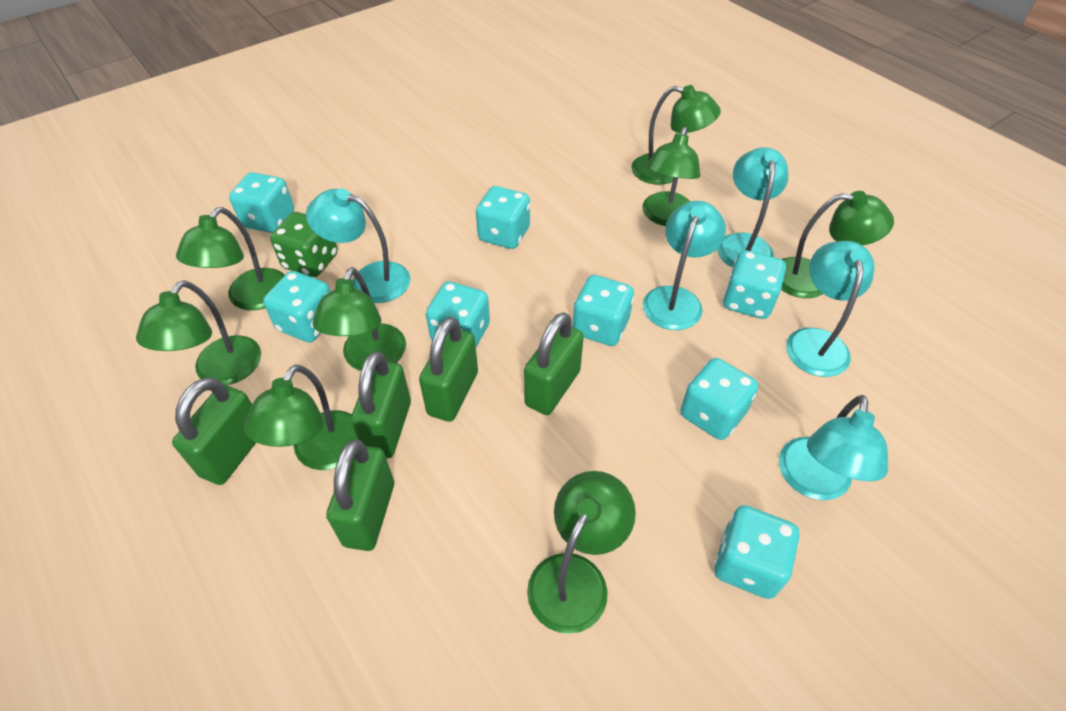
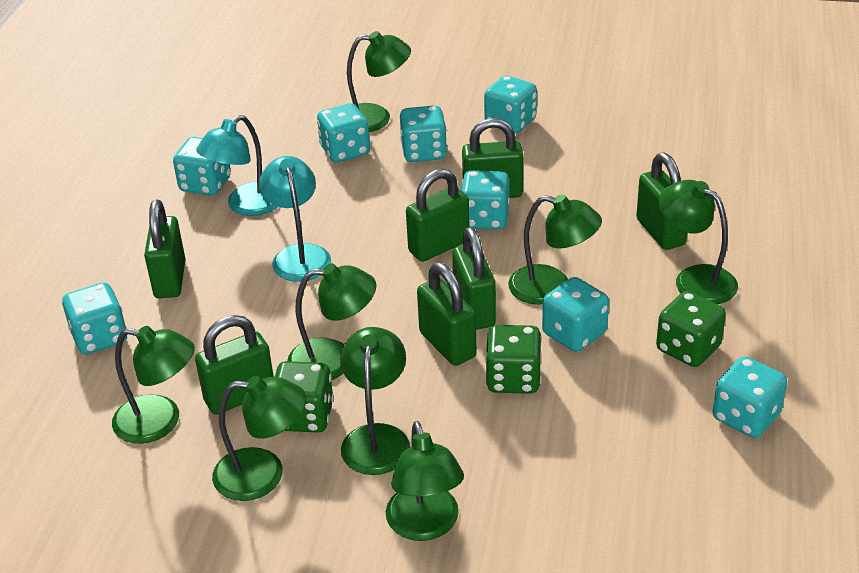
green dice: [270,212,338,277] = 1 -> [275,361,334,433] [485,325,542,394] [656,291,726,367] = 3
green padlock: [172,377,256,485] [326,440,394,551] [351,351,411,458] [419,317,478,422] [524,312,584,415] = 5 -> [144,199,185,298] [195,315,274,414] [406,168,470,262] [417,263,476,366] [452,227,496,330] [462,118,523,198] [636,152,687,250] = 7
turquoise lamp: [306,188,410,303] [643,201,726,330] [717,147,789,268] [779,395,888,500] [786,241,875,377] = 5 -> [196,115,278,216] [259,156,331,282] = 2

